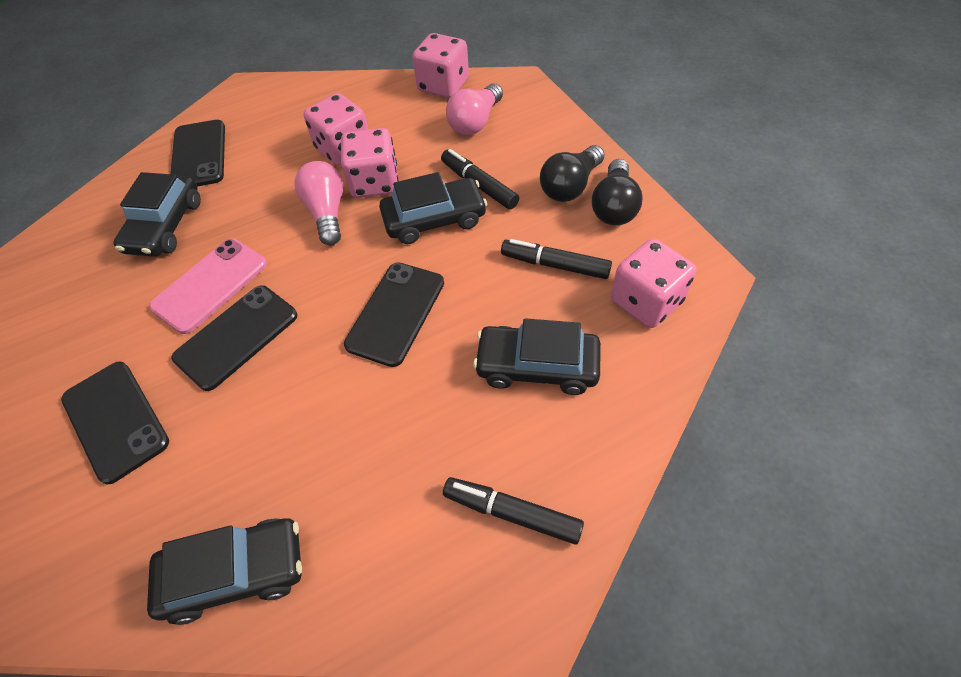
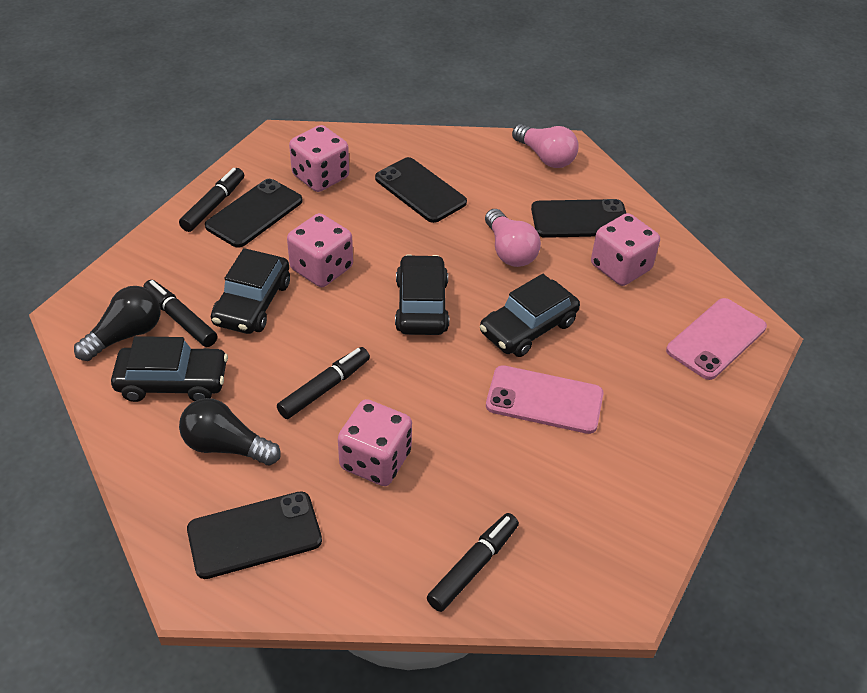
black marker: [441,149,519,209] [443,477,584,545] [501,239,612,279] = 3 -> [143,280,217,347] [179,168,244,232] [277,347,370,419] [427,513,519,612] = 4
pink phone: [149,239,267,334] = 1 -> [486,365,604,434] [666,298,767,380] = 2

